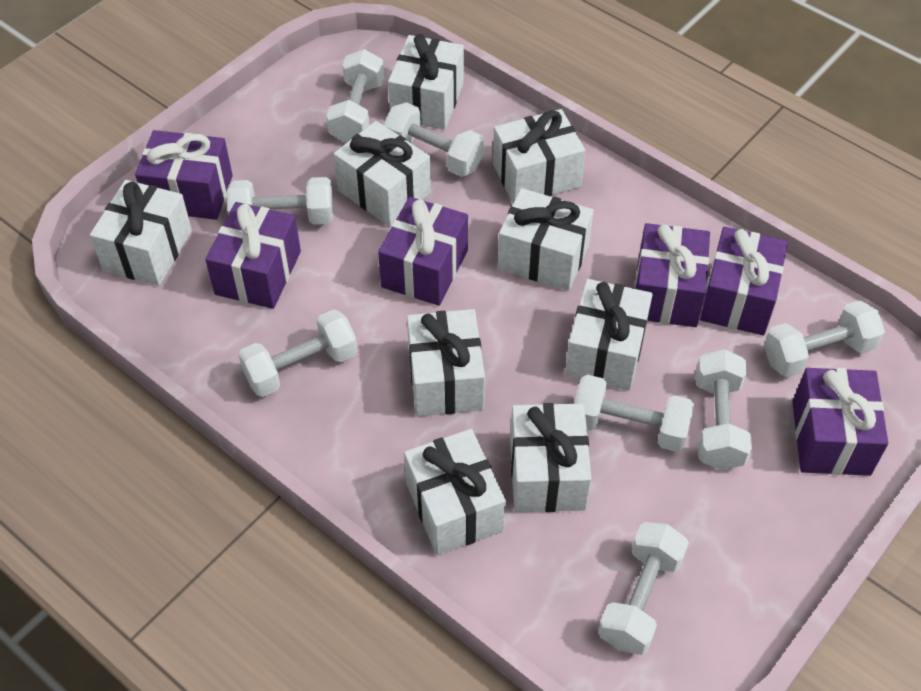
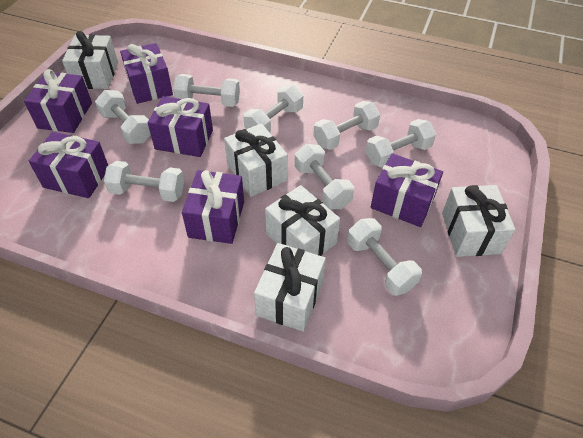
white gift: [90,180,192,286] [334,121,431,227] [388,34,464,130] [404,429,506,555] [407,309,485,416] [493,109,585,203] [498,188,594,291] [510,403,591,512] [565,279,653,391] = 9 -> [62,31,118,89] [224,123,288,197] [254,243,326,332] [265,185,340,256] [442,185,515,257] = 5

